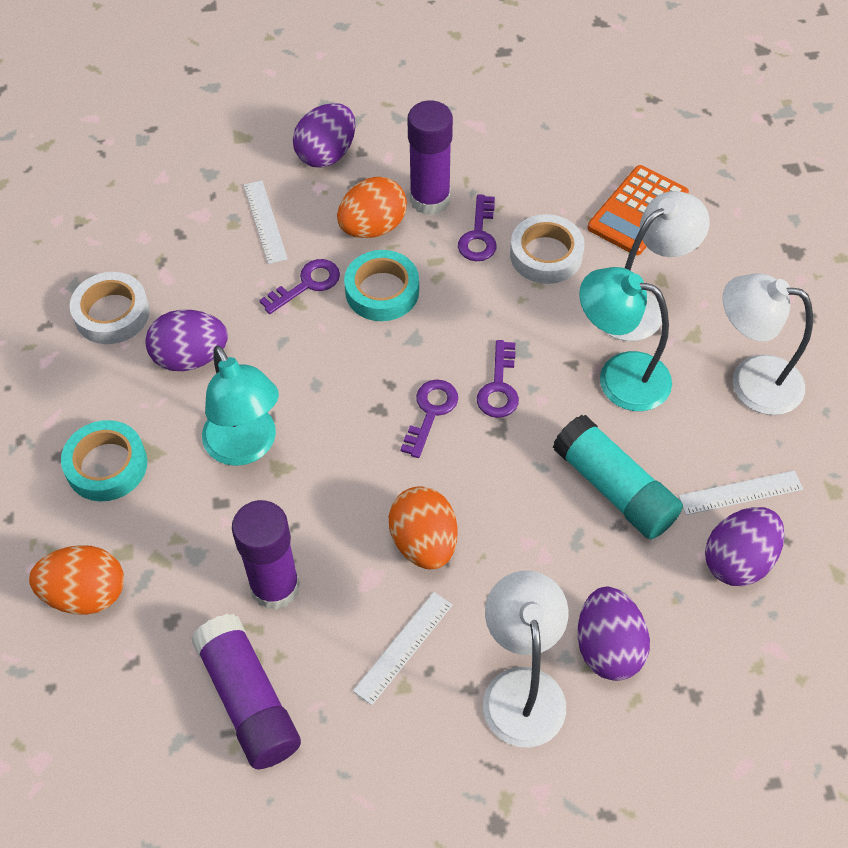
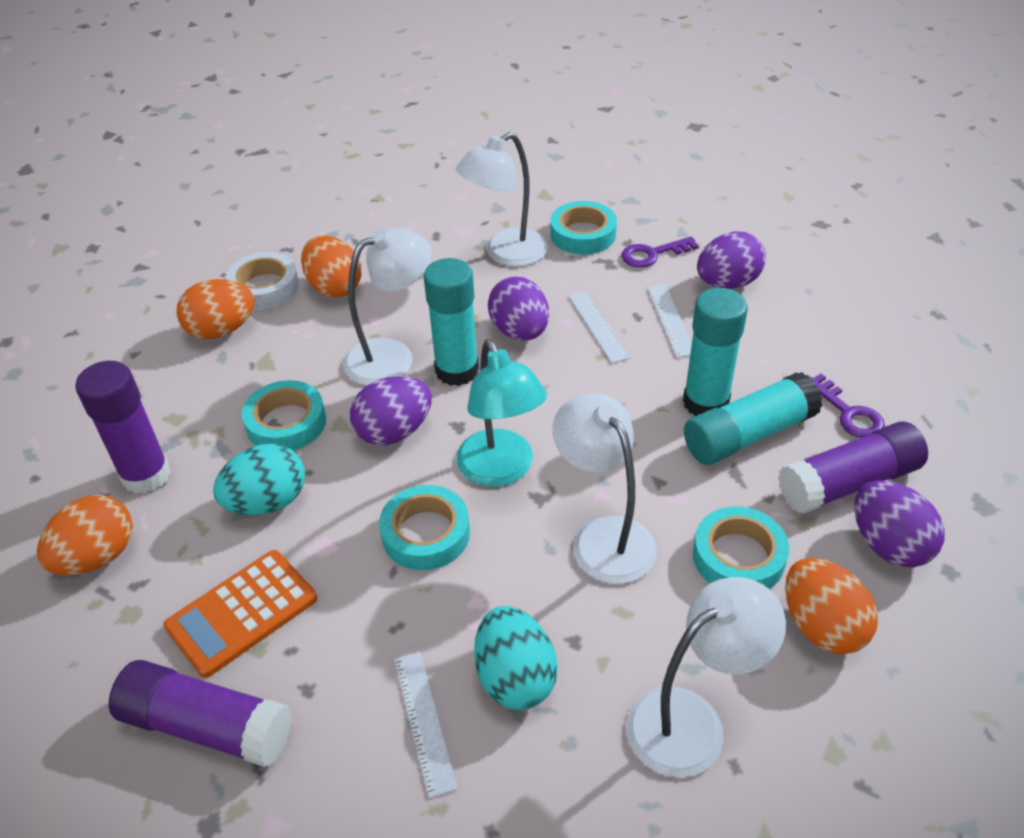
orange egg: [29,545,124,615] [337,177,407,238] [388,486,458,569] = 3 -> [37,494,133,576] [176,279,255,339] [301,235,362,298] [785,558,878,654] = 4
purple key: [259,259,340,314] [400,379,458,458] [458,194,497,261] [477,340,519,418] = 4 -> [621,236,699,268] [810,374,885,438] = 2
turquoise egg: none = 0 -> [213,444,305,515] [474,606,558,710] = 2
turquoise glue stick: [553,415,683,540] = 1 -> [424,258,479,386] [683,288,748,416] [684,372,822,465] = 3
turquoise lamp: [202,346,279,466] [579,267,672,411] = 2 -> [456,339,547,486] = 1
turquoise tape: [61,420,147,501] [344,250,419,321] = 2 -> [242,380,326,451] [379,485,470,570] [550,201,617,254] [693,506,789,589] = 4
white lamp: [483,571,568,747] [605,191,710,341] [722,274,813,415] = 3 -> [343,228,431,386] [456,132,548,266] [552,393,657,584] [626,577,786,778] = 4
white tape: [70,272,150,344] [510,214,585,284] = 2 -> [226,252,299,310] = 1

